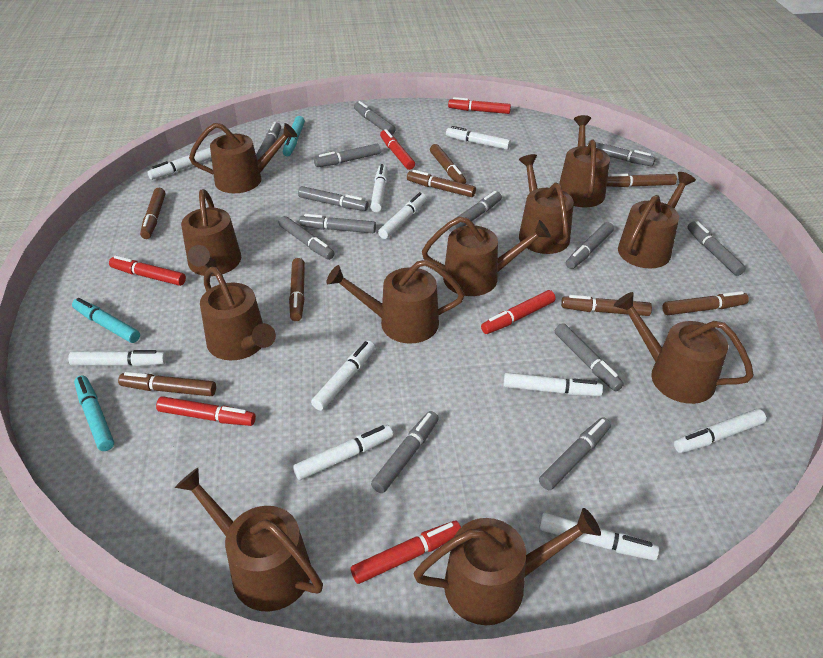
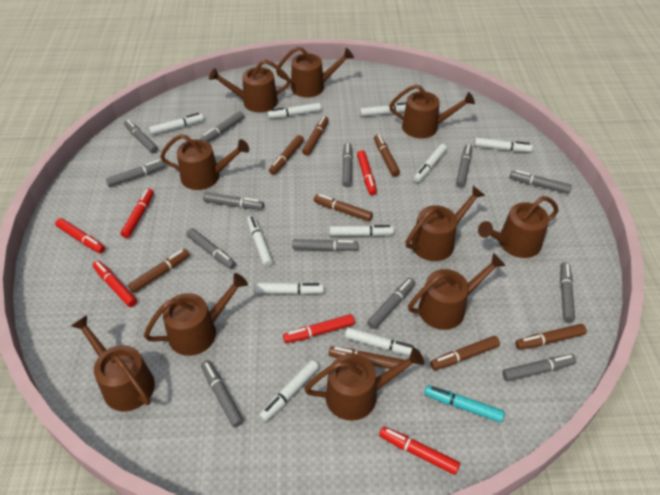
brown watering can: [175,468,323,612] [181,189,241,276] [189,123,297,193] [200,267,276,361] [326,260,464,344] [414,508,601,625] [422,216,551,296] [519,154,574,254] [559,115,610,207] [614,292,754,404] [618,172,696,268] = 11 -> [71,315,155,411] [144,273,248,356] [160,134,249,190] [209,60,290,112] [276,47,354,97] [304,347,424,421] [389,84,475,138] [405,186,485,261] [408,253,505,330] [478,196,559,258] = 10
turquoise marker: [72,298,140,343] [74,375,114,451] [283,116,305,157] = 3 -> [424,385,505,423] = 1

